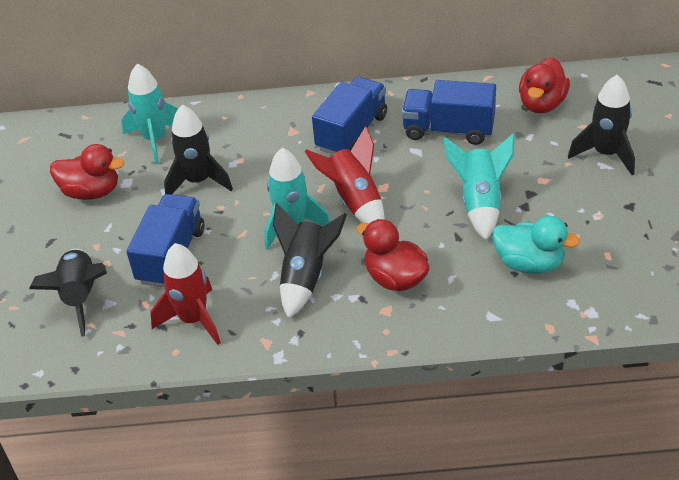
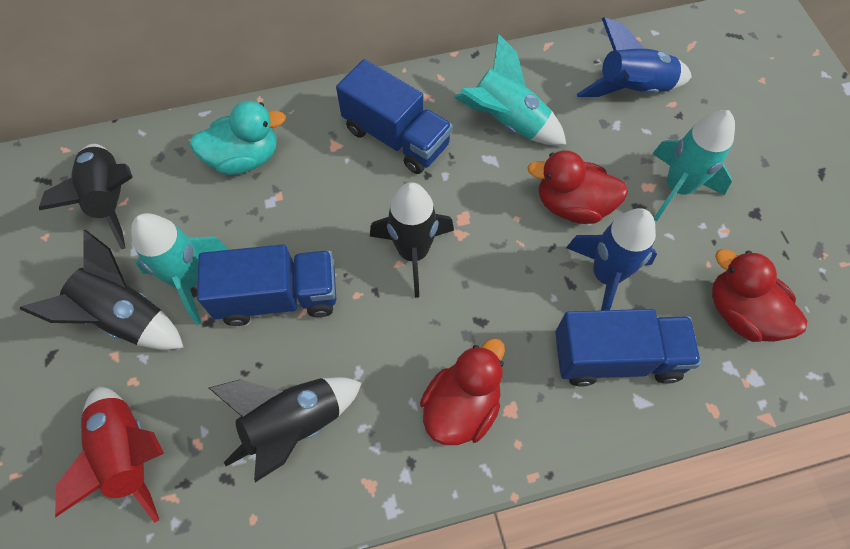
blue rocket: none = 0 -> [566,208,657,310] [577,17,692,97] = 2
red rocket: [150,243,221,345] [304,126,385,223] = 2 -> [55,387,164,523] = 1

